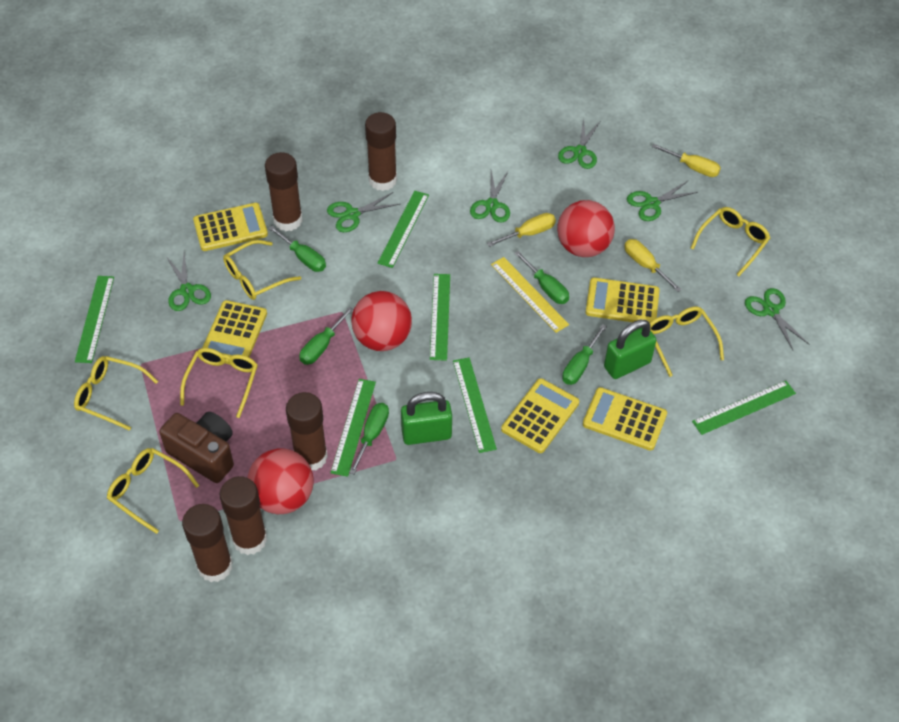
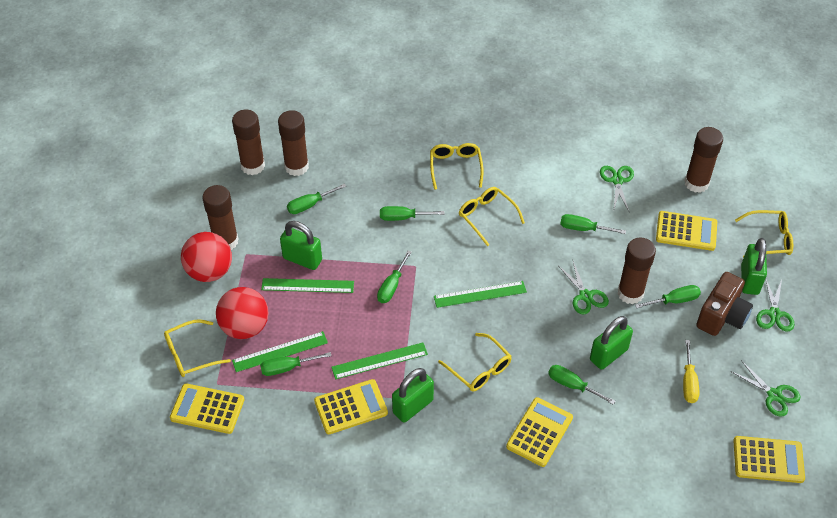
green padlock: [401,392,452,445] [604,320,656,379] = 2 -> [280,221,322,270] [392,368,434,422] [590,316,633,370] [741,238,767,295] = 4
green ruler: [75,276,114,363] [330,379,376,477] [377,191,429,268] [430,274,450,361] [453,357,497,453] [692,381,796,435] = 6 -> [232,331,328,372] [261,278,354,293] [331,342,428,379] [434,281,527,308] = 4
green scissors: [166,253,211,311] [327,192,400,232] [470,170,510,223] [558,119,600,169] [627,181,698,221] [745,288,809,350] = 6 -> [559,261,609,314] [600,166,634,212] [730,360,801,417] [756,279,794,332] = 4
green screwdriver: [269,226,326,272] [299,307,354,365] [349,403,389,474] [514,251,569,304] [562,324,607,385] = 5 -> [260,352,331,376] [287,184,346,214] [377,251,412,303] [380,206,445,221] [548,365,616,405] [560,214,626,234] [635,285,701,308] = 7
red ball: [248,449,314,514] [351,291,412,351] [557,200,615,257] = 3 -> [181,232,232,282] [216,287,268,339] = 2
yellow glasses: [74,356,158,431] [107,448,199,534] [180,348,258,418] [223,240,301,300] [650,307,724,377] [691,207,770,276] = 6 -> [164,319,231,377] [430,143,484,190] [438,333,512,392] [459,187,525,246] [735,210,793,258] = 5
yellow ruler: [491,257,569,333] = 1 -> none = 0
yellow screwdriver: [487,213,556,247] [625,239,682,292] [652,144,721,177] = 3 -> [683,340,699,403] = 1

